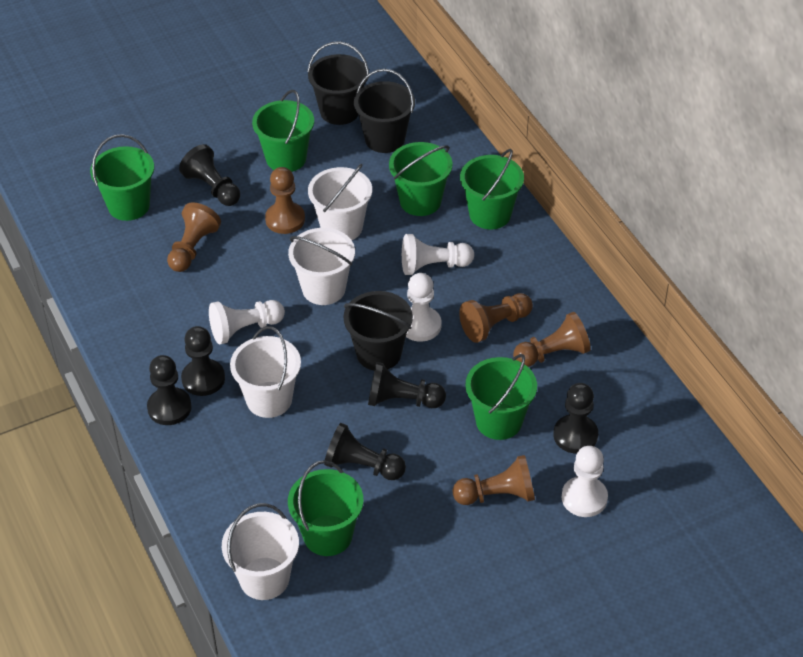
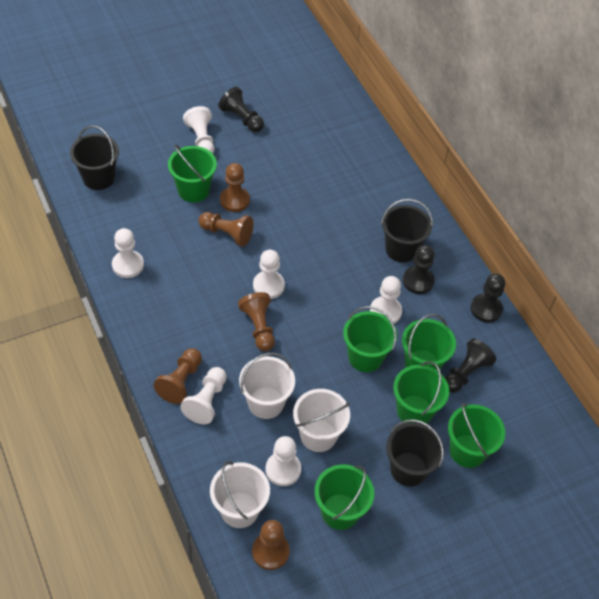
black pawn: [147,355,192,425] [179,144,240,206] [181,326,225,396] [324,423,406,480] [368,362,446,408] [553,383,598,453] = 6 -> [218,87,264,132] [403,245,435,294] [445,338,496,393] [470,274,505,322] = 4
white bucket: [222,503,299,600] [230,326,301,418] [288,228,355,305] [308,164,372,240] = 4 -> [210,461,270,528] [239,352,295,419] [293,389,350,452] = 3
white pawn: [209,300,285,344] [402,234,474,275] [406,273,441,342] [562,446,608,517] = 4 -> [112,228,144,278] [180,367,227,424] [183,106,214,154] [253,250,285,299] [266,436,301,486] [370,276,402,324] = 6

